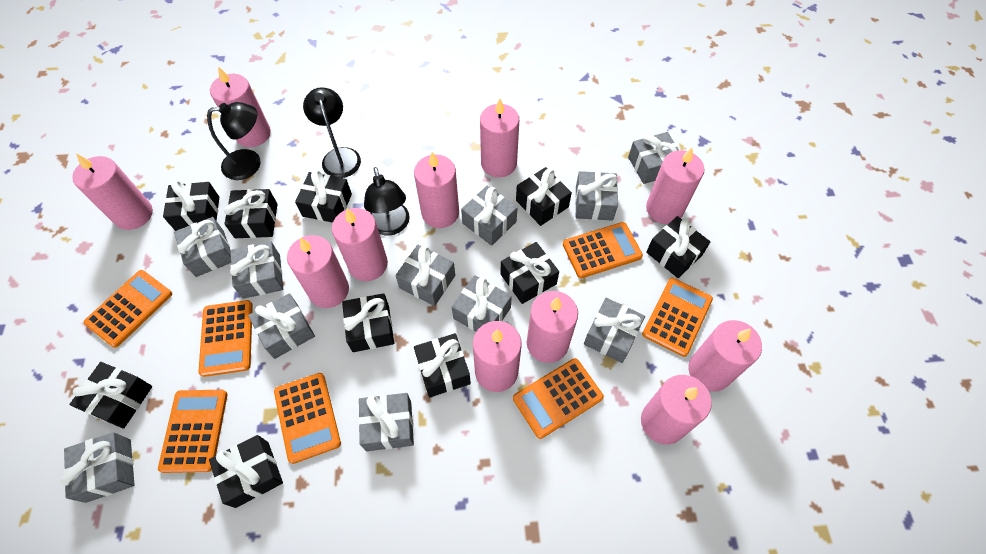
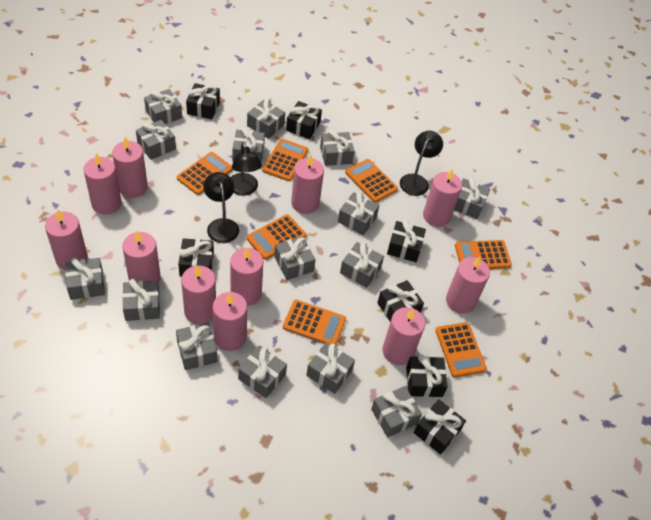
black gift: [69,362,152,429] [163,180,219,231] [209,435,283,508] [224,189,278,238] [295,170,352,223] [342,293,394,352] [414,333,471,398] [500,242,559,304] [516,167,572,226] [646,216,710,278] = 10 -> [178,238,214,276] [186,83,220,119] [286,101,322,139] [377,280,424,322] [387,220,426,262] [406,354,448,397] [414,399,466,455] = 7
grey gift: [60,432,135,503] [174,217,231,277] [230,241,283,299] [248,293,315,359] [358,393,414,451] [395,245,455,306] [452,275,512,332] [461,186,517,246] [575,171,618,221] [584,298,645,363] [628,132,679,184] = 11 -> [65,258,105,300] [122,279,160,321] [136,120,176,160] [144,89,182,124] [176,322,217,370] [232,127,265,163] [238,345,287,398] [247,99,285,139] [274,236,316,280] [306,342,355,394] [320,130,355,166] [338,192,380,235] [340,242,384,288] [371,386,422,438] [454,177,490,219] = 15

